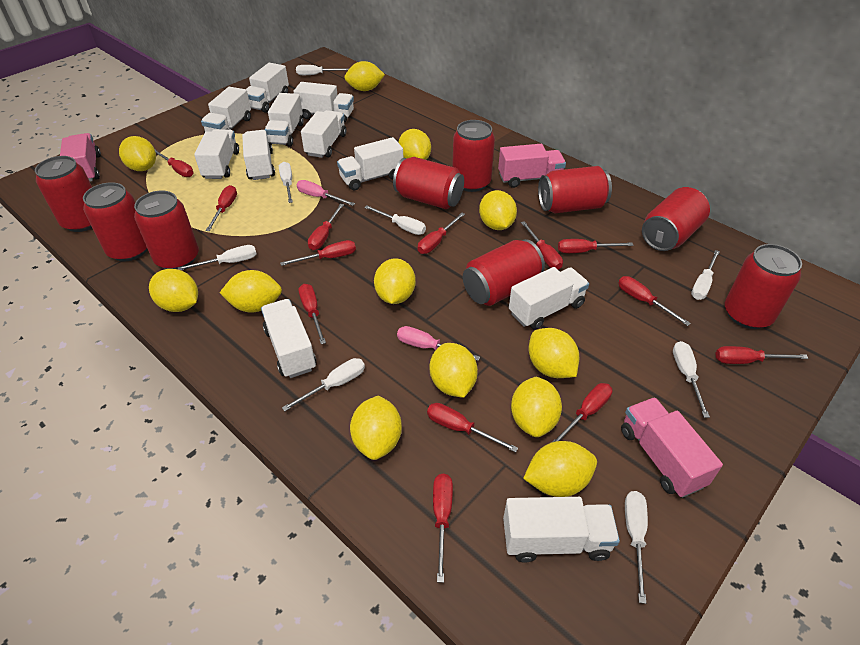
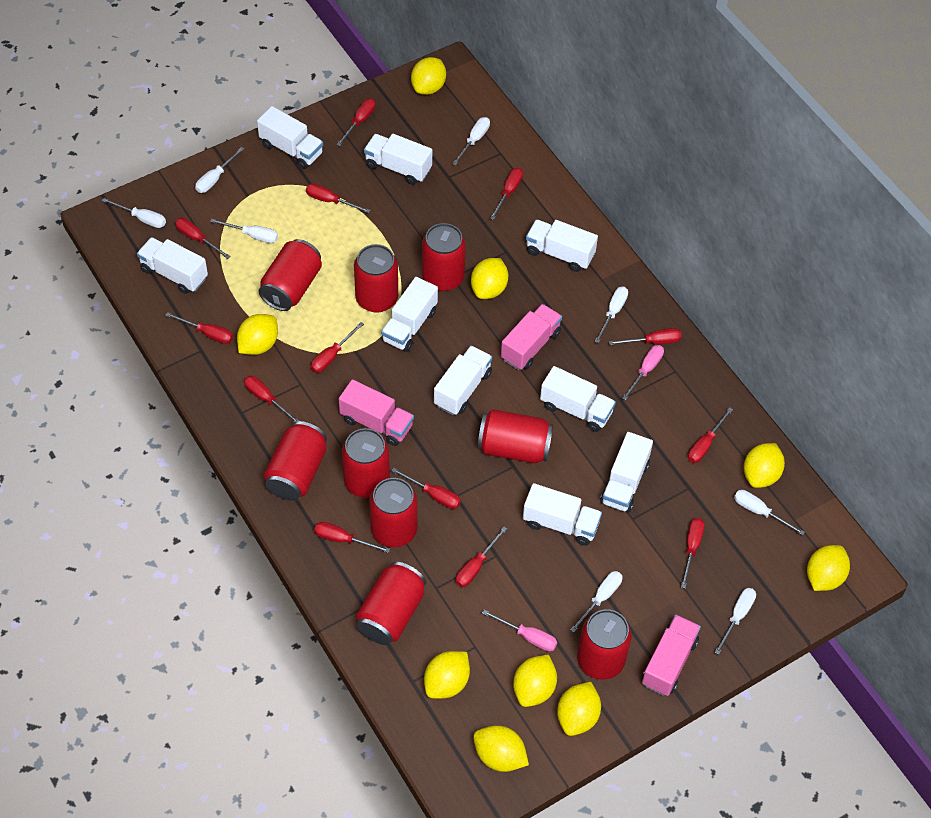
white truck: [194,130,239,179] [201,87,251,132] [242,130,275,180] [246,63,289,113] [261,299,317,378] [264,93,304,146] [293,82,354,123] [301,110,346,158] [337,137,403,190] [503,497,620,563] [509,267,589,330] = 11 -> [137,237,208,294] [257,106,323,169] [364,134,432,185] [381,277,438,352] [434,346,492,415] [523,483,602,546] [526,220,598,272] [540,366,616,432] [600,432,653,513] = 9
yellow lemon: [119,136,156,171] [149,269,198,312] [219,270,282,313] [344,61,385,91] [350,396,402,460] [374,258,416,304] [398,129,431,160] [430,343,478,398] [479,190,517,230] [511,377,562,437] [523,441,597,497] [529,328,580,378] = 12 -> [237,314,278,355] [411,57,446,95] [424,651,470,699] [471,258,508,299] [473,725,529,772] [513,654,557,707] [557,682,601,736] [744,443,785,488] [807,545,850,591] = 9

